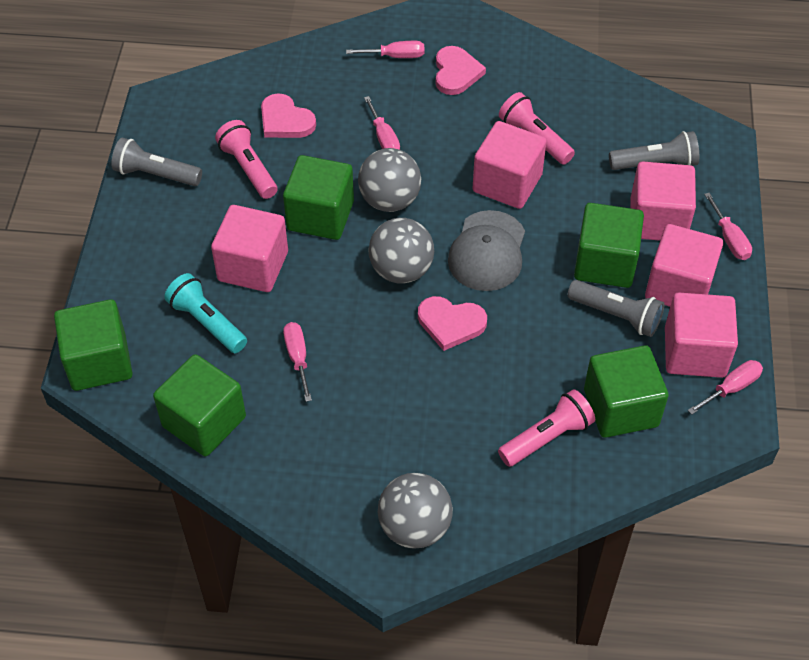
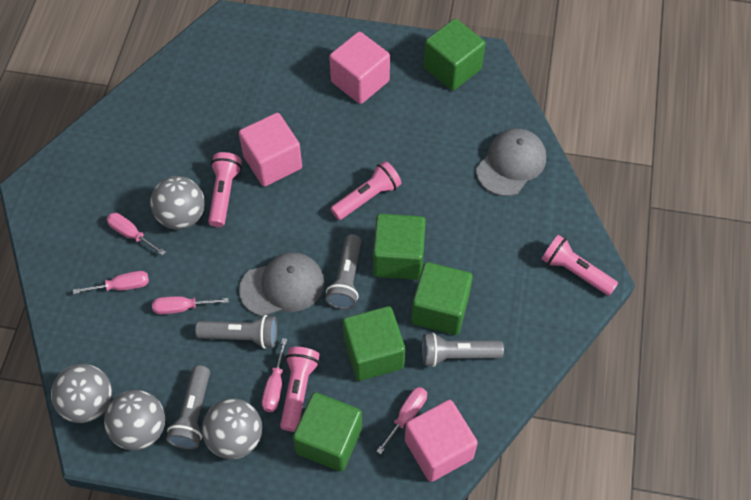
grey ball: [358,148,421,212] [368,218,434,284] [378,473,453,549] = 3 -> [51,364,112,423] [104,390,165,450] [150,176,205,229] [202,398,262,459] = 4
grey cap: [448,210,525,291] = 1 -> [239,252,324,317] [476,129,546,196] = 2
grey flashlight: [111,138,202,186] [567,280,664,337] [609,131,699,170] = 3 -> [166,365,210,449] [195,315,277,349] [326,234,362,310] [422,333,504,367] = 4
pink cube: [211,205,288,292] [472,121,547,209] [630,162,696,241] [645,224,723,307] [665,292,738,378] = 5 -> [239,113,302,186] [329,32,390,104] [405,400,478,482] = 3
pink flashlight: [215,120,278,199] [498,389,595,467] [499,92,575,165] = 3 -> [208,152,242,227] [280,347,320,432] [330,161,402,220] [542,235,618,296] = 4
pink heart: [261,93,316,138] [418,296,487,351] [436,46,486,95] = 3 -> none = 0
turquoise flashlight: [164,273,247,353] = 1 -> none = 0

